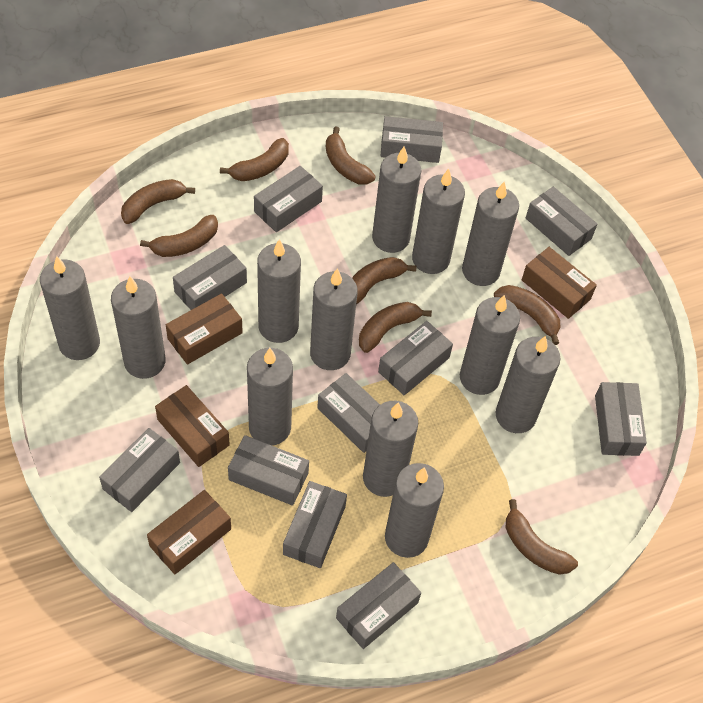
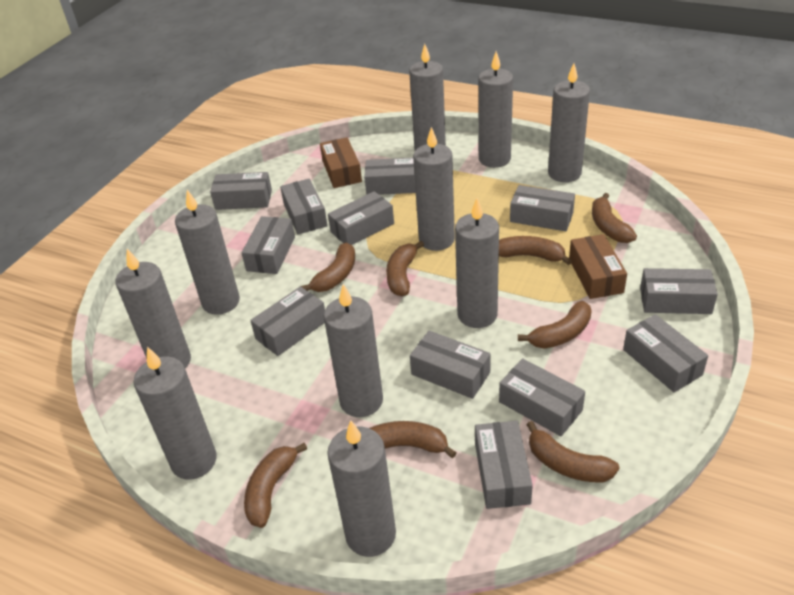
brown box: [147,490,231,574] [155,385,230,467] [166,294,243,365] [522,247,597,319] = 4 -> [320,137,362,188] [569,234,627,299] = 2
grey box: [99,428,180,512] [173,245,247,310] [228,435,309,506] [254,166,323,232] [283,481,347,568] [317,373,380,453] [336,562,421,649] [378,321,453,395] [381,116,443,163] [526,186,597,256] [595,382,647,456] = 11 -> [210,172,272,210] [241,216,295,274] [250,286,325,356] [280,179,328,234] [328,191,394,245] [364,158,416,195] [410,331,491,399] [475,421,533,509] [499,358,585,436] [510,185,575,231] [623,314,708,392] [640,268,718,314] = 12
grey candle: [40,256,100,360] [111,276,166,379] [247,348,293,446] [257,239,301,343] [310,268,358,370] [363,401,418,497] [372,146,421,253] [385,463,444,558] [412,169,465,274] [460,295,520,395] [462,181,519,286] [495,336,561,433] = 12 -> [115,249,191,369] [134,347,217,480] [175,190,240,315] [324,284,383,417] [327,420,396,557] [409,44,446,150] [413,127,455,251] [455,198,499,328] [478,51,513,168] [548,63,590,182] = 10

